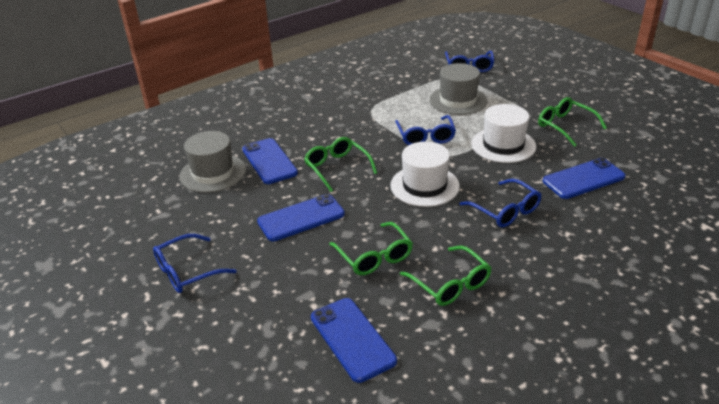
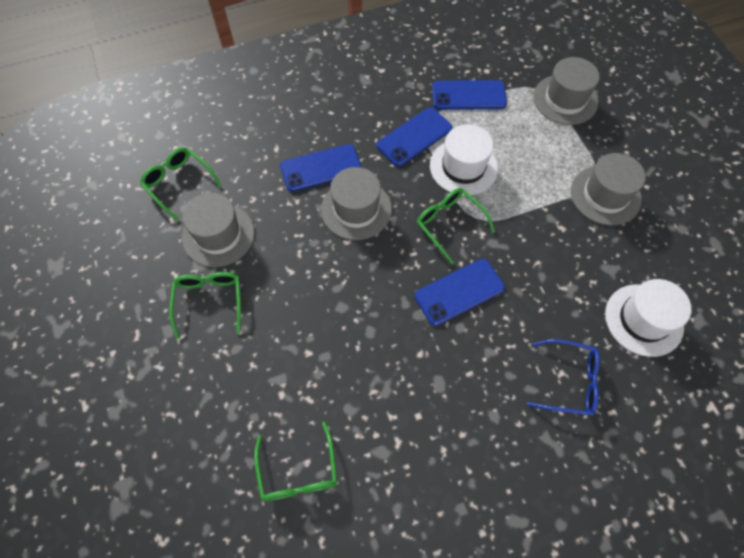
blue glasses: [153,234,237,293] [395,115,456,145] [445,51,495,72] [459,179,542,228] = 4 -> [527,339,600,416] = 1
grey hat: [180,131,246,193] [429,63,487,115] = 2 -> [182,193,255,267] [321,167,392,240] [533,57,599,125] [571,153,646,225] = 4

